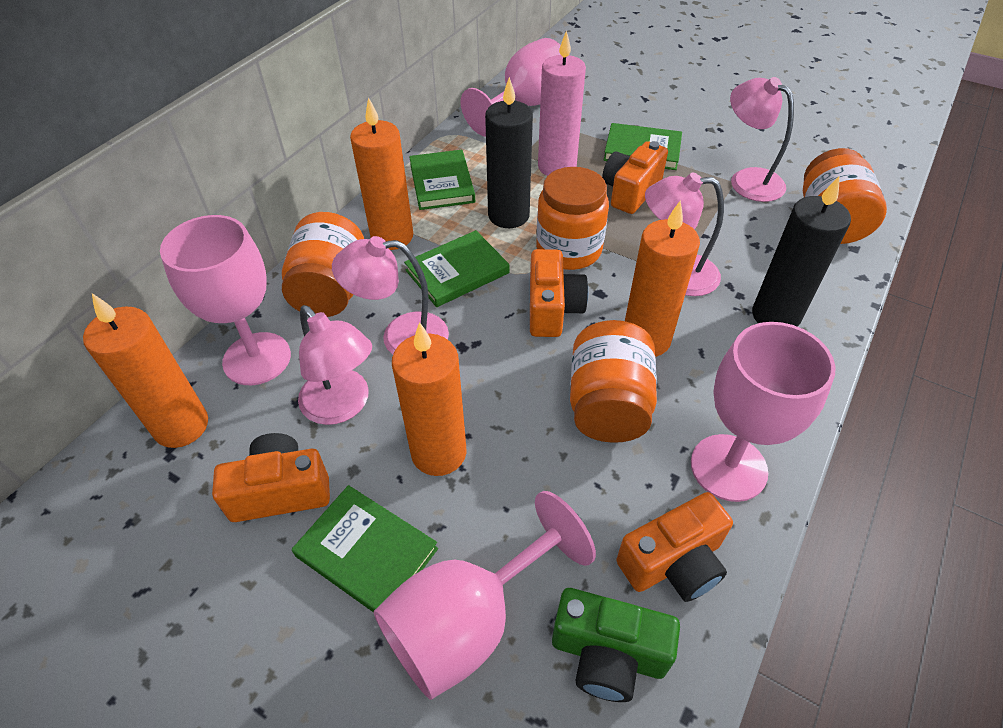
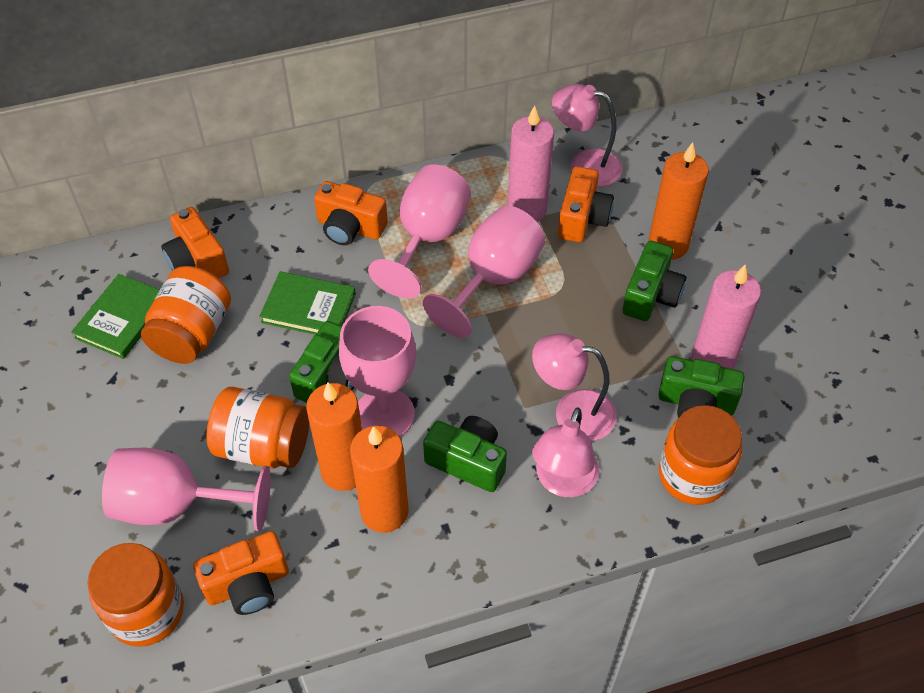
black candle: [485,77,533,228] [752,175,851,327] = 2 -> none = 0
green book: [292,485,438,613] [404,230,509,307] [409,150,475,210] [604,123,682,170] = 4 -> [71,274,160,359] [259,272,356,335] = 2
green camera: [552,588,680,702] = 1 -> [289,321,354,403] [423,416,507,492] [622,241,686,321] [658,356,745,418] = 4
orange candle: [83,293,208,448] [350,97,413,250] [392,322,467,476] [625,201,700,357] = 4 -> [306,382,362,491] [350,426,408,533] [648,142,709,260] = 3
pink candle: [538,30,586,176] = 1 -> [507,105,554,222] [691,265,761,369] = 2
pink lamp: [298,305,372,425] [332,236,449,355] [645,172,724,296] [730,77,794,202] = 4 -> [532,333,617,441] [532,407,599,498] [552,84,623,187] = 3

